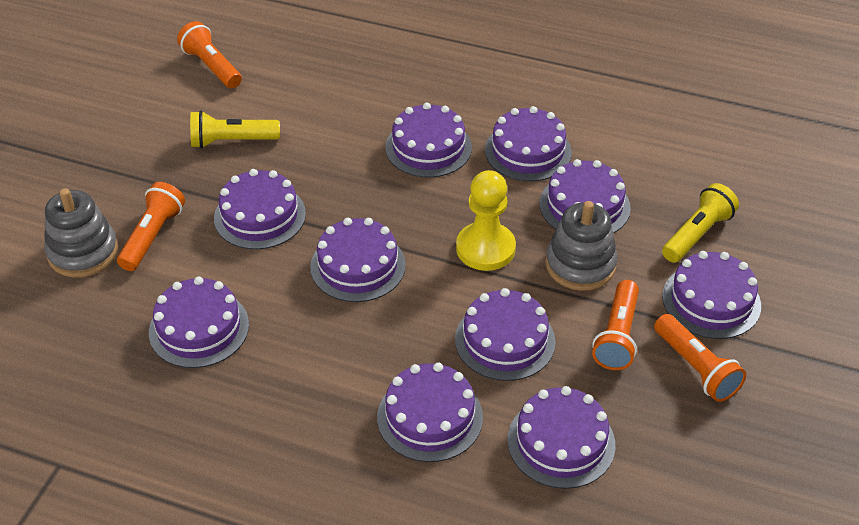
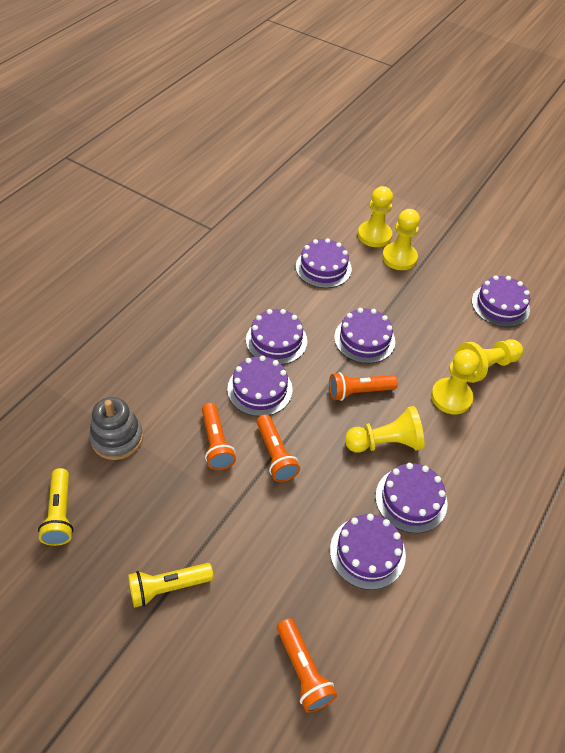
grey stacking toy: [44,188,118,277] [545,201,618,291] = 2 -> [89,397,143,460] = 1
purple cake: [149,277,249,368] [214,169,306,250] [310,218,406,302] [377,363,483,462] [385,103,472,178] [455,288,556,381] [485,106,572,181] [507,386,615,489] [540,159,631,233] [662,251,761,339] = 10 -> [227,355,293,416] [246,309,307,365] [296,238,352,288] [330,514,406,590] [334,308,395,363] [375,463,447,533] [472,275,530,327] = 7
yellow pawn: [456,170,516,271] = 1 -> [345,406,424,453] [358,186,393,247] [382,209,420,270] [431,349,479,414] [455,339,523,383] = 5

